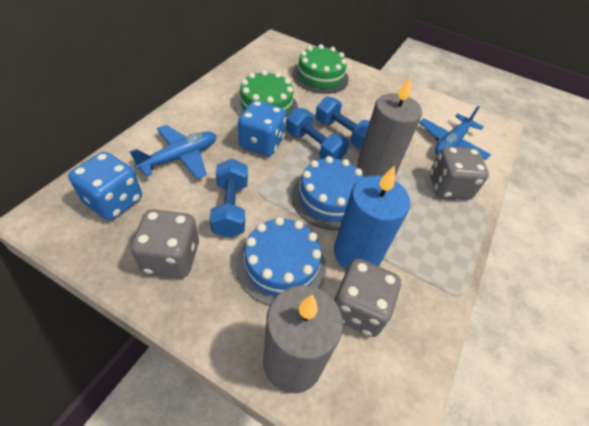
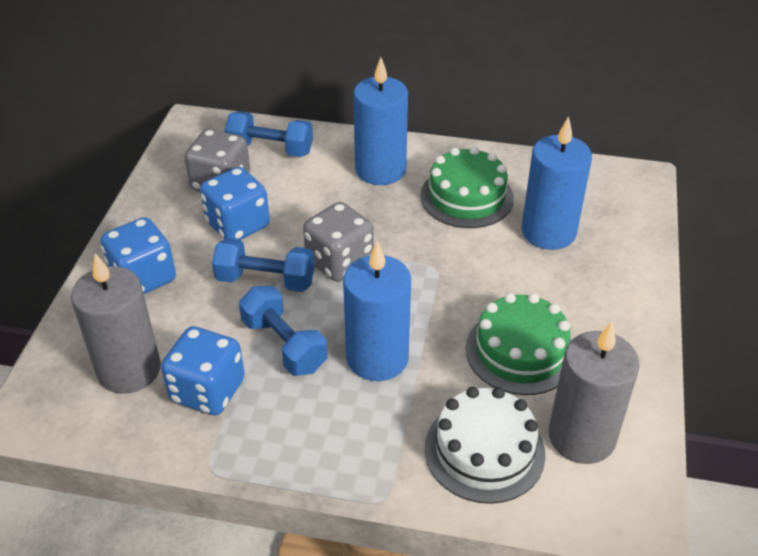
blue cake: [236,217,326,306] [292,156,364,230] = 2 -> none = 0
blue candle: [334,165,410,270] = 1 -> [343,241,411,381] [353,57,408,185] [522,116,592,250] = 3
blue dice: [68,152,142,220] [238,100,286,156] = 2 -> [101,217,176,294] [161,326,245,415] [200,167,270,240] = 3
blue plane: [129,125,217,179] [419,106,491,160] = 2 -> none = 0
grey dice: [131,209,199,278] [334,259,401,337] [430,146,489,200] = 3 -> [184,129,250,192] [303,202,374,282] = 2
white cake: none = 0 -> [425,387,546,504] = 1

